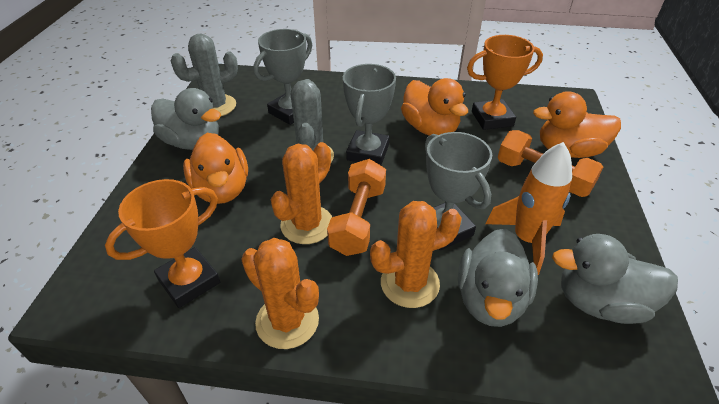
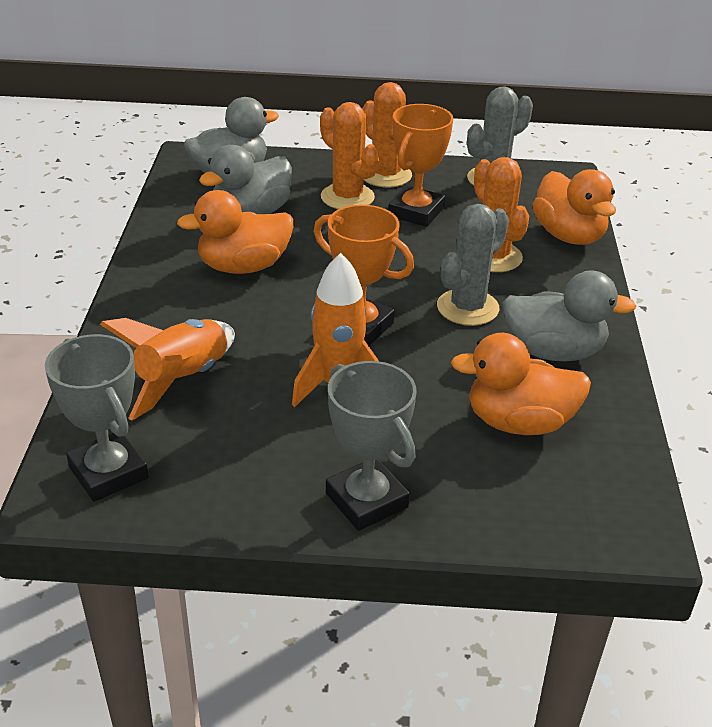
grey trophy: [254,29,312,125] [343,64,396,165] [425,132,492,250] = 3 -> [45,334,148,502] [326,361,417,531] = 2
orange dumbbell: [327,159,386,256] [497,130,603,197] = 2 -> none = 0
orange rocket: [485,142,572,275] = 1 -> [100,318,235,420] [292,253,380,407] = 2

